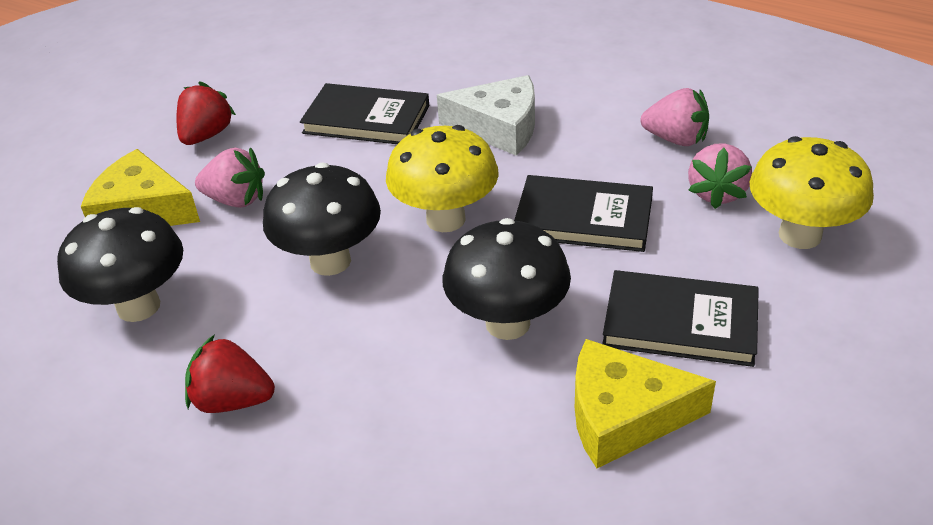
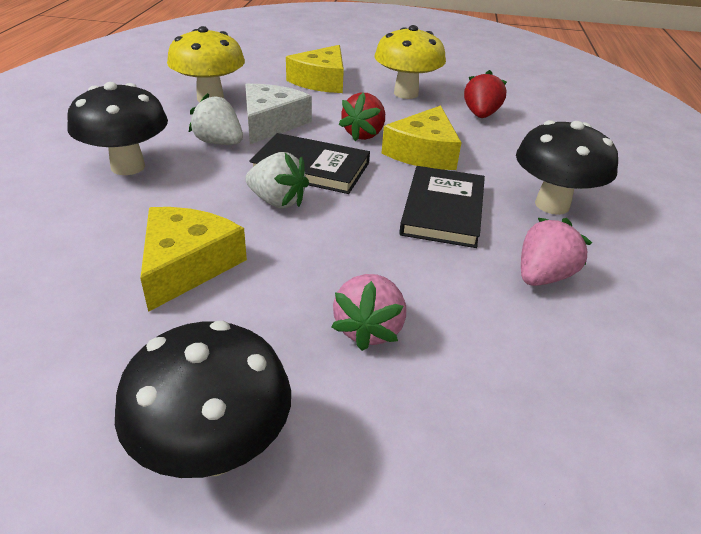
black book: [300,83,429,144] [514,175,653,252] [602,270,759,367] = 3 -> [249,133,370,194] [399,166,485,248] = 2
pink strawberry: [195,147,265,208] [641,88,709,146] [688,143,752,209] = 3 -> [331,274,406,351] [521,218,592,286] = 2
white strawberry: none = 0 -> [189,93,243,145] [245,152,309,208] = 2
yellow cheese: [81,149,200,226] [575,339,716,468] = 2 -> [140,207,247,312] [286,45,344,93] [382,105,462,170] = 3

